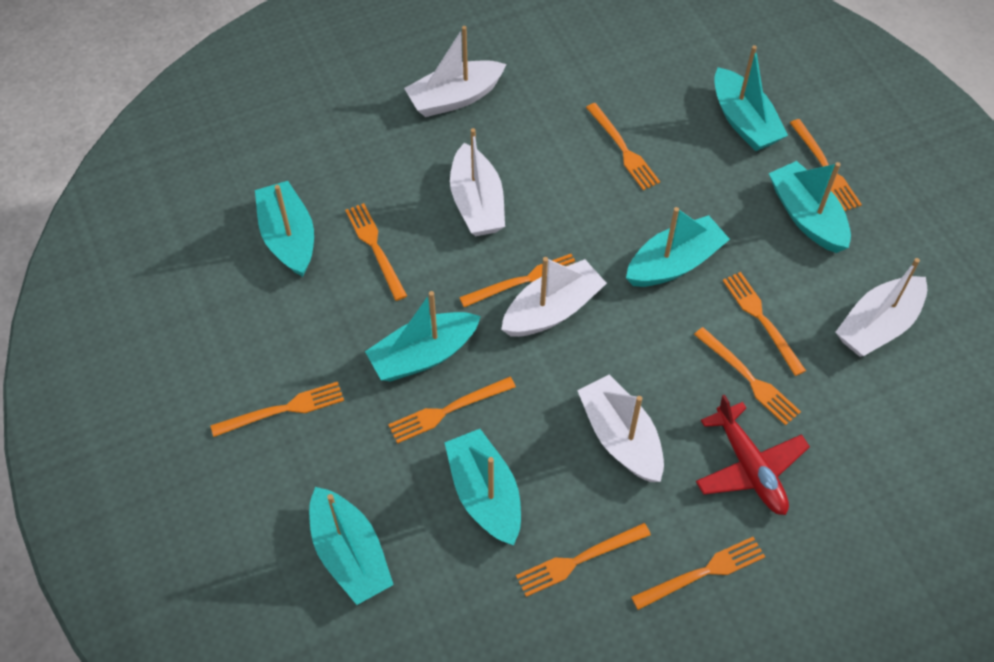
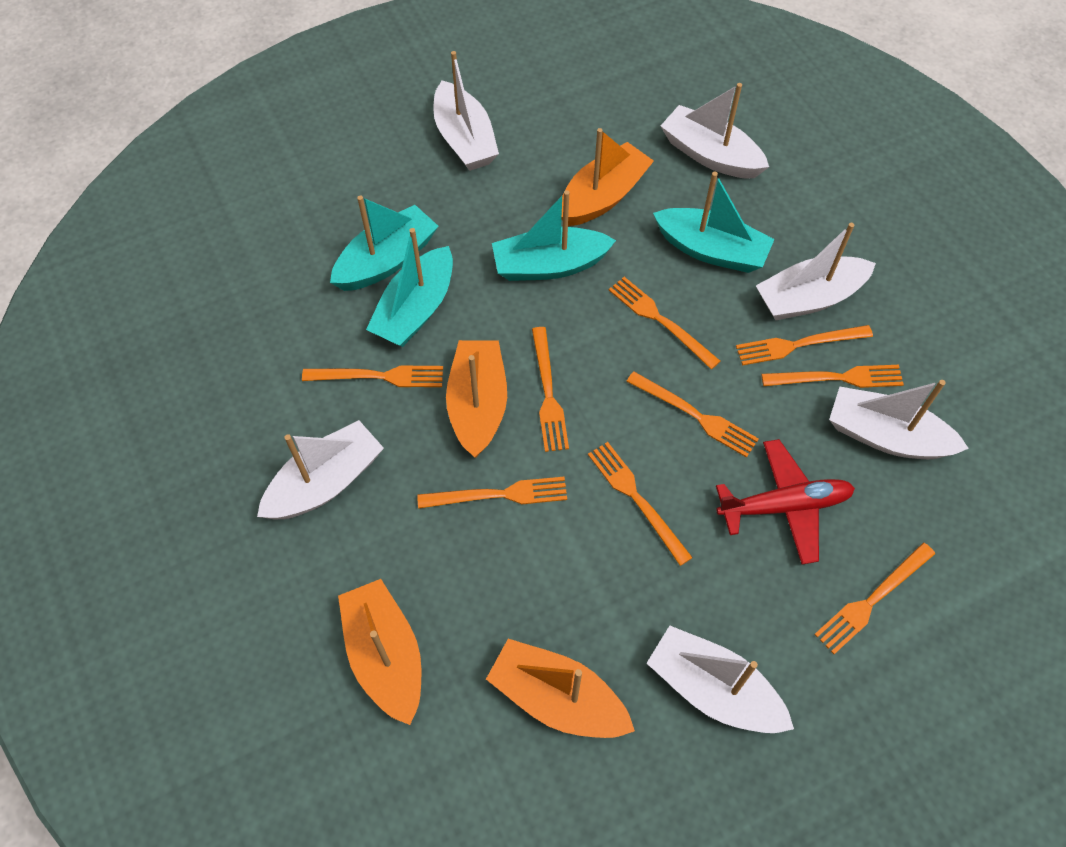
orange boat: none = 0 -> [338,579,422,725] [446,340,507,458] [486,639,635,738] [561,128,654,226] = 4
orange fork: [210,382,344,437] [345,203,407,301] [388,377,516,444] [459,254,575,307] [516,523,651,597] [586,103,660,190] [631,537,765,610] [694,327,801,426] [723,272,806,376] [790,119,862,211] = 10 -> [302,366,443,387] [417,477,567,509] [532,327,569,452] [588,442,693,566] [609,277,720,369] [626,371,759,458] [736,325,873,366] [762,365,904,388] [814,543,935,654] = 9
turquoise boat: [255,181,314,277] [309,487,394,605] [365,291,481,382] [444,429,521,545] [626,207,730,287] [714,45,788,151] [769,161,851,253] = 7 -> [330,195,438,291] [366,228,453,347] [492,190,616,281] [653,172,775,273] = 4
white boat: [404,26,506,117] [450,128,505,236] [501,257,607,337] [577,374,664,482] [836,258,927,357] = 5 -> [257,420,384,520] [433,51,499,171] [647,626,794,733] [661,83,769,178] [756,223,876,320] [829,380,969,459] = 6

